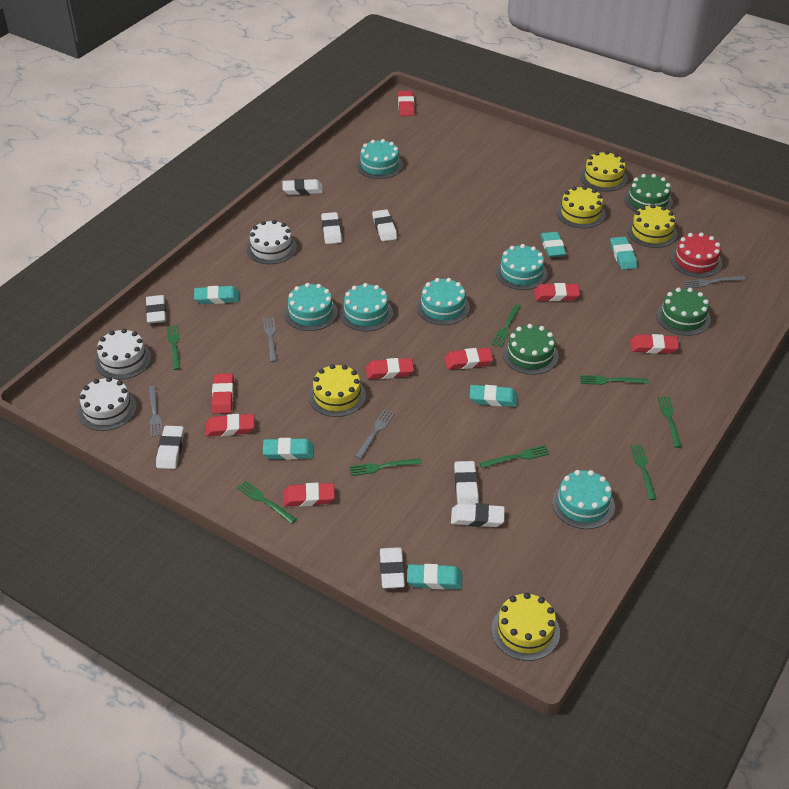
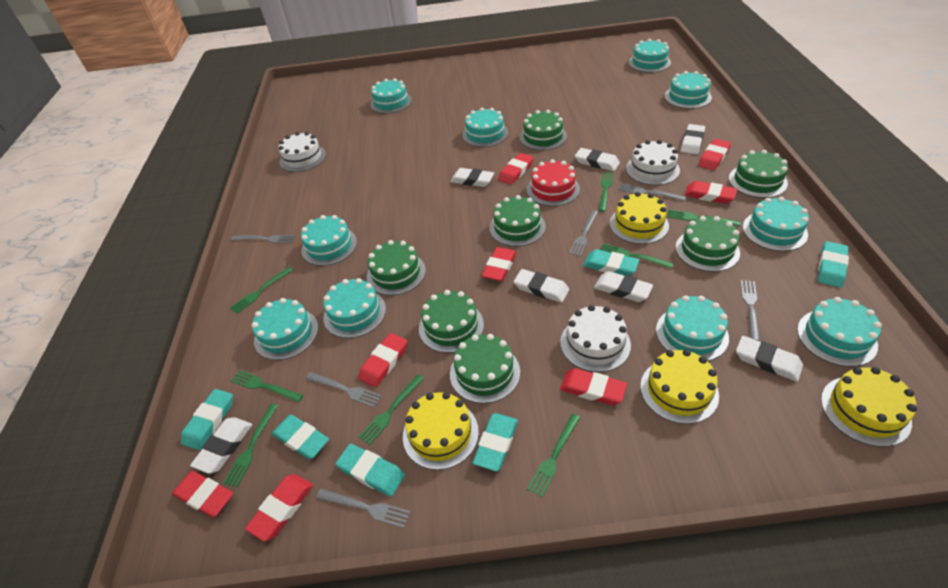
green cake: [503,324,559,375] [624,174,673,212] [656,288,711,336] = 3 -> [367,240,426,295] [419,290,484,353] [450,334,520,403] [489,195,546,246] [519,110,567,150] [676,216,740,272] [729,150,788,198] = 7
grey fork: [149,386,163,437] [263,317,277,362] [355,409,395,459] [684,275,746,289] = 4 -> [231,235,295,243] [306,372,382,408] [316,489,411,528] [569,210,598,257] [618,183,686,201] [740,280,760,341] = 6
turquoise cake: [284,283,338,331] [340,283,393,331] [357,139,403,179] [417,278,470,325] [496,244,548,290] [552,470,615,529] = 6 -> [251,298,318,360] [301,215,357,266] [323,278,386,338] [370,78,412,114] [462,108,508,147] [628,39,671,73] [656,295,729,361] [665,71,712,109] [743,197,809,251] [797,297,882,367] = 10
white eraser: [146,295,166,324] [156,426,184,469] [282,179,323,195] [321,212,342,244] [372,209,397,241] [380,547,405,588] [451,503,505,527] [454,461,479,504] = 8 -> [190,417,252,474] [450,168,494,187] [514,269,569,303] [575,148,620,171] [594,271,653,302] [681,124,705,154] [736,336,803,382] = 7
yellow cake: [309,364,366,417] [491,593,560,661] [556,186,605,228] [580,151,628,192] [627,204,677,248] = 5 -> [403,392,479,470] [610,192,669,244] [640,349,719,424] [821,367,917,447] = 4

